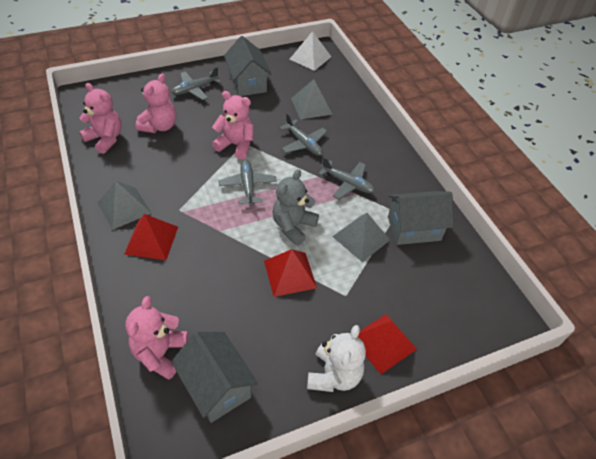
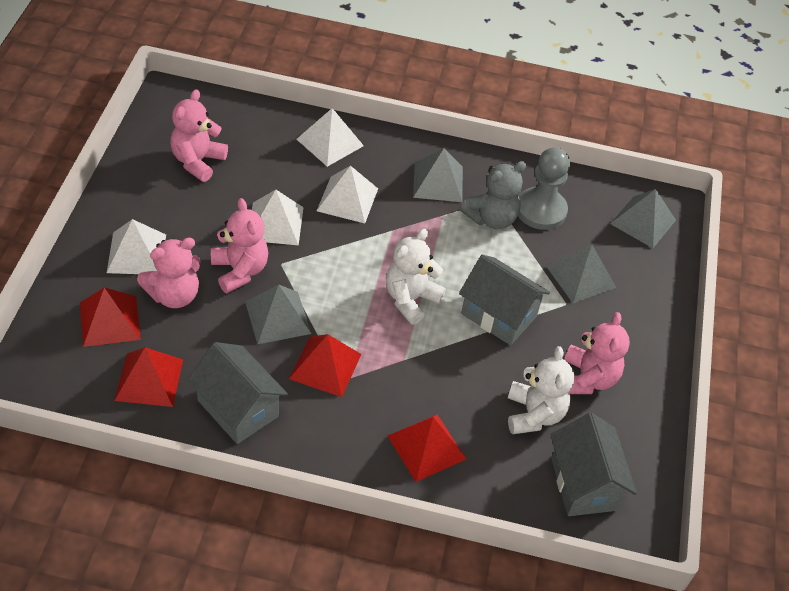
grey pawn: none = 0 -> [518,147,570,230] = 1
grey plane: [171,67,221,100] [219,160,277,206] [279,114,327,156] [318,157,375,199] = 4 -> none = 0
grey pyramid: [98,181,151,230] [291,79,333,119] [332,213,390,262] = 3 -> [245,285,311,344] [413,148,463,202] [546,244,616,303] [610,189,676,248] = 4
red pyramid: [124,214,178,260] [264,249,317,297] [358,314,417,374] = 3 -> [80,287,141,347] [114,347,183,407] [289,334,361,397] [388,414,466,482] = 4
white pyramid: [290,31,331,71] = 1 -> [107,219,166,274] [252,190,304,245] [297,108,364,167] [317,166,378,223] = 4
white teddy bear: [307,325,366,392] = 1 -> [386,229,446,325] [508,346,574,434] = 2

